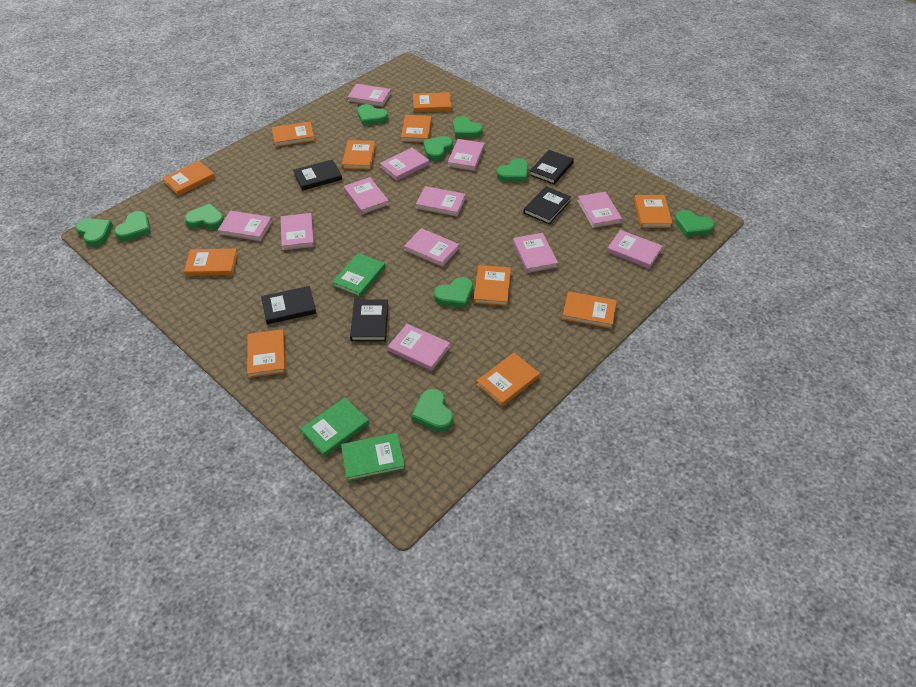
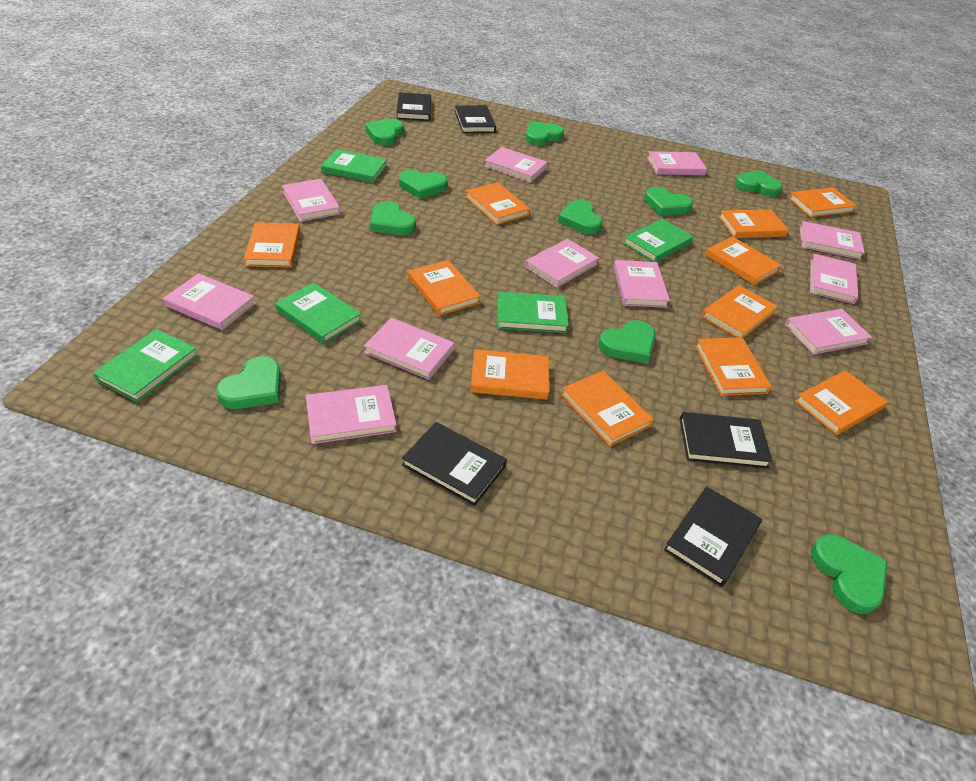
green book: [301,398,369,457] [332,253,385,297] [341,433,405,482] = 3 -> [93,329,198,402] [275,282,362,344] [321,149,387,183] [497,292,569,333] [623,219,693,262] = 5
pink book: [218,211,273,241] [281,213,314,250] [344,177,389,215] [348,84,391,107] [380,148,429,181] [388,324,450,371] [404,228,459,267] [416,186,466,217] [448,139,484,171] [513,233,558,273] [577,191,622,228] [607,230,662,269] = 12 -> [163,273,256,330] [282,179,340,222] [306,385,397,444] [364,318,454,380] [484,147,548,183] [525,239,599,288] [613,260,670,308] [647,151,707,175] [785,309,872,355] [800,221,865,260] [810,254,858,304] = 11

